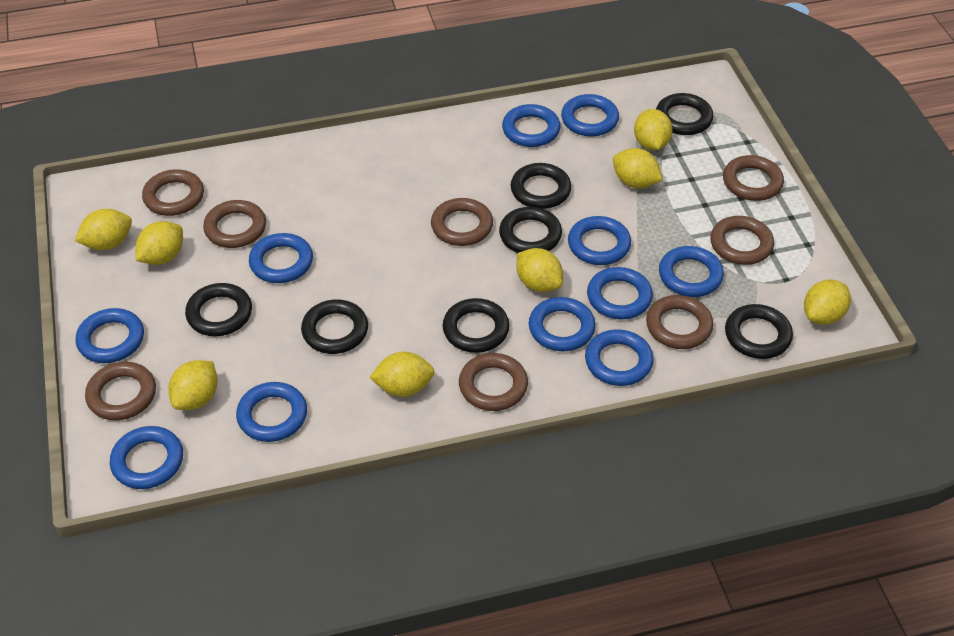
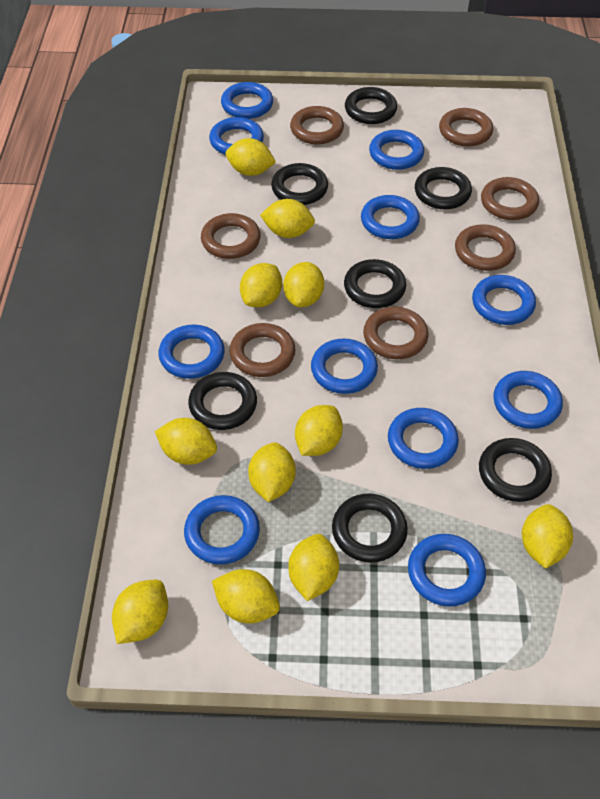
brown ring: [85,362,156,420] [142,169,204,216] [203,200,266,248] [431,198,493,246] [459,353,528,411] [646,295,713,349] [710,216,774,265] [723,155,784,201] = 8 -> [201,213,261,259] [229,323,295,377] [290,106,344,144] [363,307,429,359] [439,108,493,147] [455,224,516,271] [481,177,539,220] = 7
yellow lemon: [75,209,132,250] [135,221,183,265] [168,360,218,410] [369,352,435,397] [517,248,563,292] [613,148,663,188] [634,109,673,151] [804,279,851,325] = 8 -> [112,580,168,644] [155,418,217,465] [212,569,280,624] [226,138,276,176] [240,263,282,307] [248,442,296,502] [260,199,315,238] [283,262,324,307] [288,534,339,601] [295,405,343,456] [522,504,573,569] = 11

